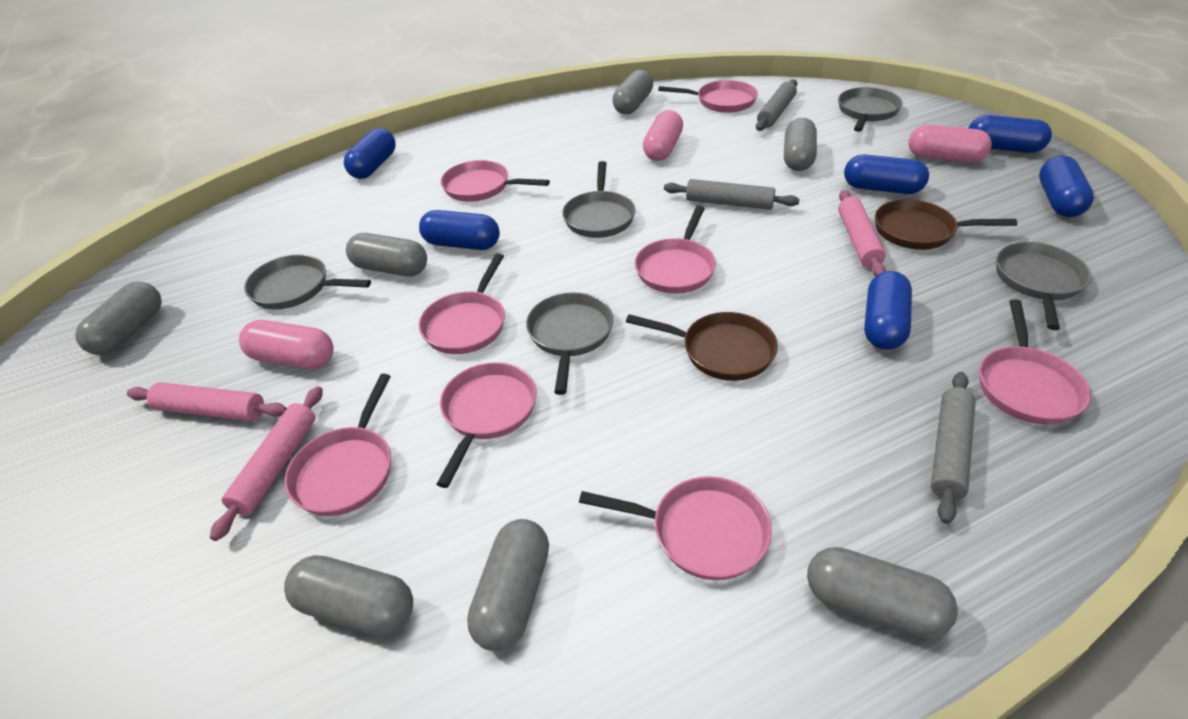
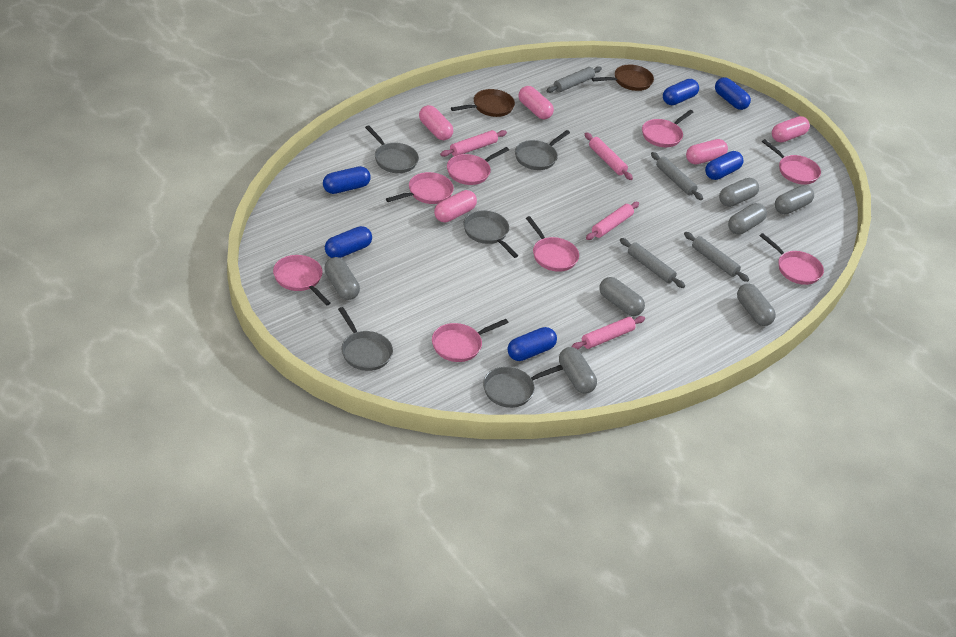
grey rolling pin: [664,179,800,210] [756,79,797,131] [931,372,976,524] = 3 -> [547,66,602,93] [620,238,685,288] [651,152,703,200] [684,232,749,282] = 4
pink capsule: [239,320,334,369] [643,110,683,161] [908,125,992,163] = 3 -> [419,105,453,140] [434,190,477,222] [519,86,554,119] [686,139,728,165] [772,116,810,142] = 5
pink rolling pin: [127,382,287,421] [210,386,323,541] [838,190,886,276] = 3 -> [440,130,507,157] [571,316,645,349] [585,132,633,180] [586,202,639,240] = 4

